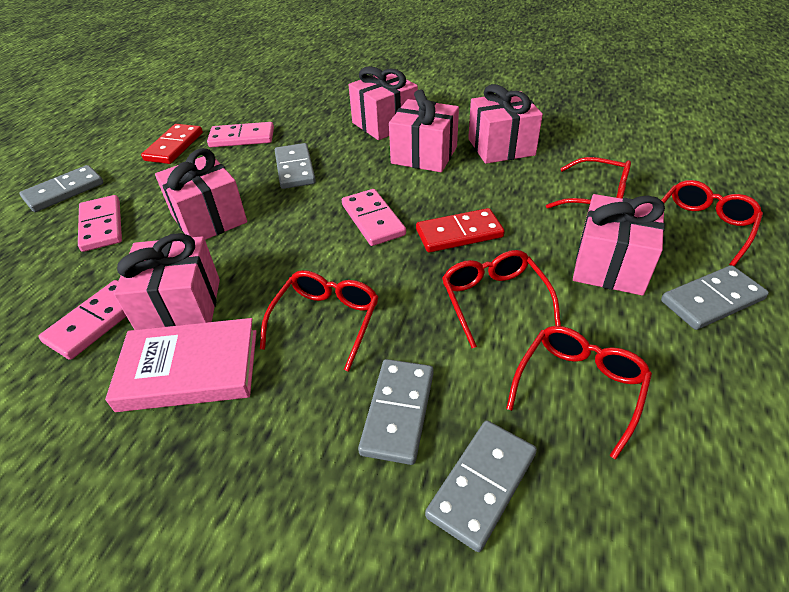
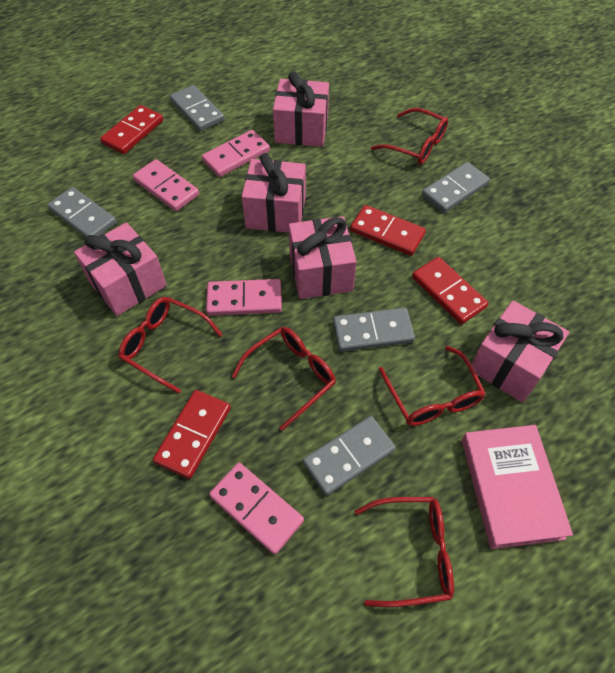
pink gift: [114,233,220,330] [155,148,247,240] [349,66,418,140] [389,89,459,172] [468,84,543,164] [573,194,665,296] = 6 -> [74,222,167,316] [242,153,306,233] [273,71,329,147] [289,216,357,299] [472,300,569,403] = 5
red domino: [141,124,203,164] [416,208,505,252] = 2 -> [100,105,163,154] [153,390,231,479] [350,205,426,256] [412,257,489,324] = 4

